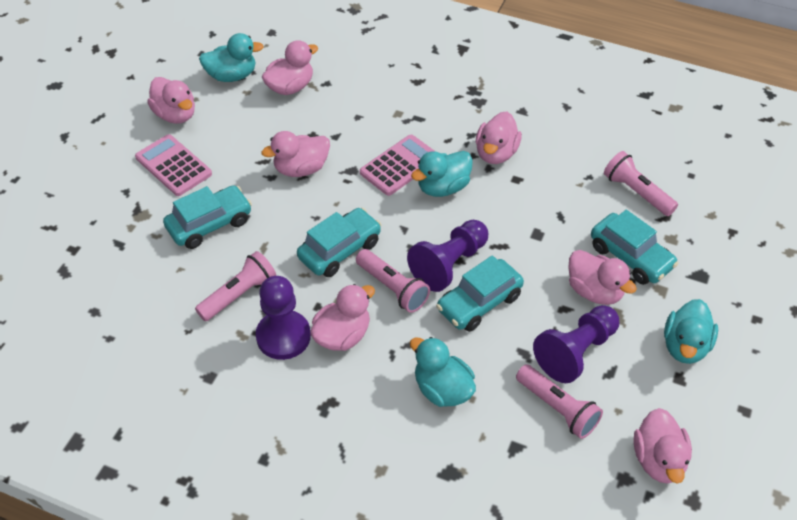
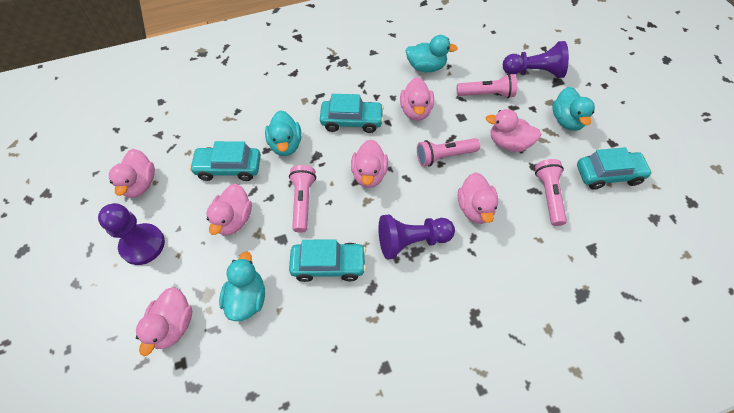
pink calculator: [135,134,212,196] [360,135,436,196] = 2 -> none = 0

